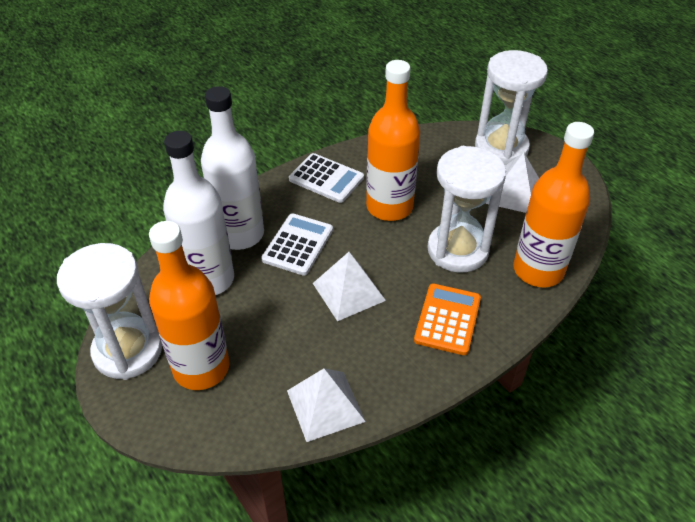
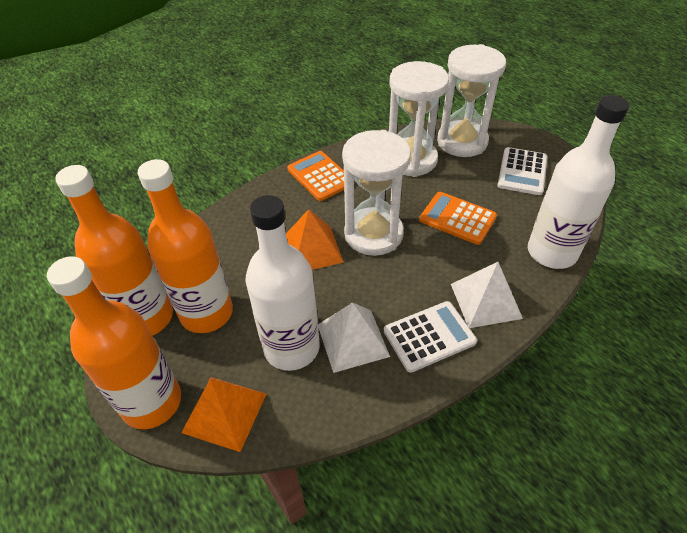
orange calculator: [414,284,481,355] = 1 -> [287,151,344,201] [419,192,497,245] = 2
orange pyramid: none = 0 -> [181,377,266,452] [286,209,344,270] = 2
white pyramid: [287,368,366,442] [313,252,386,321] [486,152,539,213] = 3 -> [318,303,390,373] [451,262,523,328] = 2

